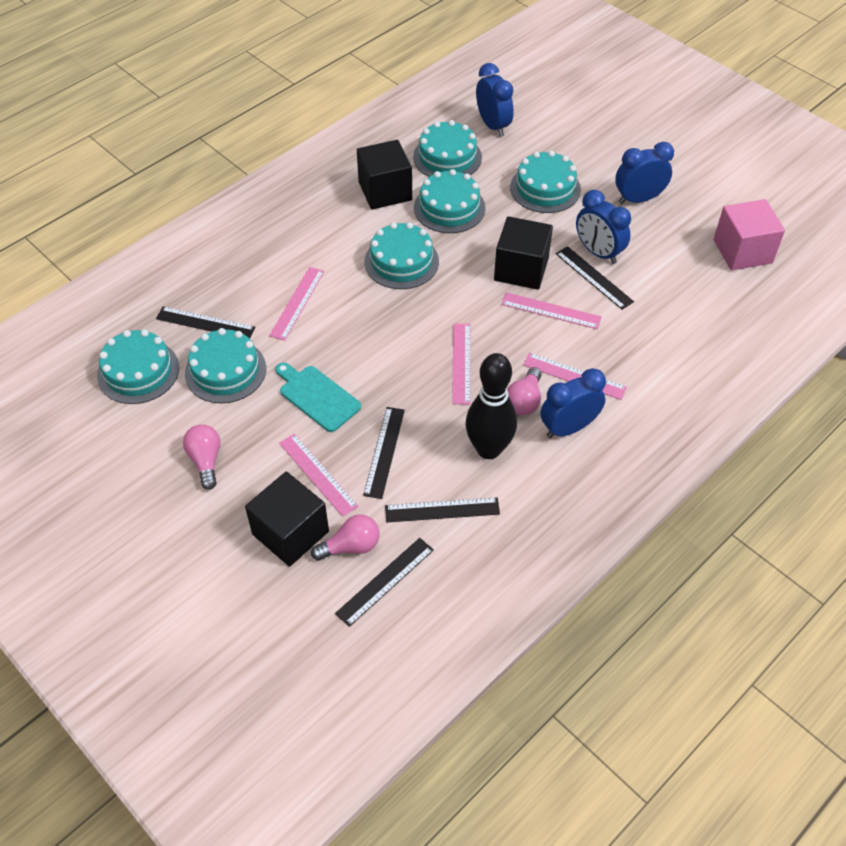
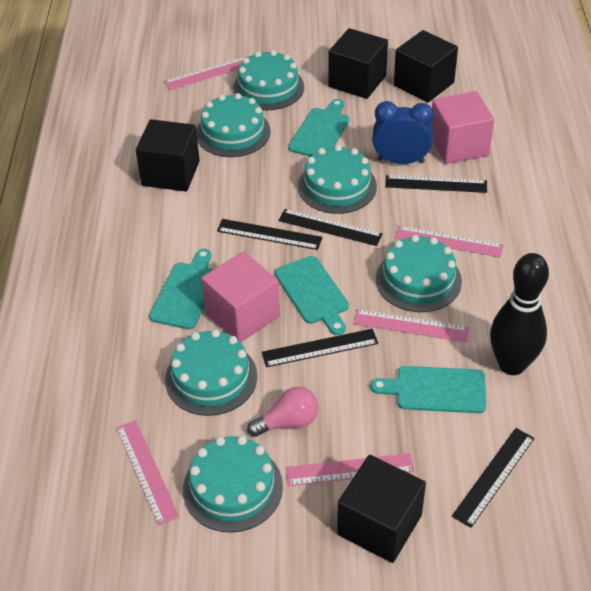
black cube: [245,471,329,567] [357,140,412,210] [494,216,553,290] = 3 -> [136,119,200,192] [329,28,388,99] [337,455,426,563] [394,30,458,103] = 4
blue clock: [476,63,514,137] [540,368,606,438] [576,190,631,264] [615,142,674,204] = 4 -> [372,101,434,164] = 1
pink cube: [714,199,785,271] = 1 -> [201,251,280,342] [431,91,494,164] = 2
pink light bulb: [183,424,220,490] [311,514,380,561] [507,367,541,415] = 3 -> [247,387,319,437] = 1
turquoise cutting board: [275,362,361,432] = 1 -> [149,249,214,329] [275,256,349,335] [288,99,349,157] [371,366,486,413] = 4

